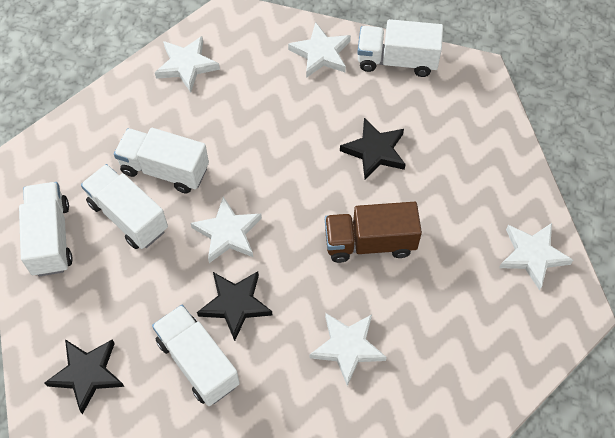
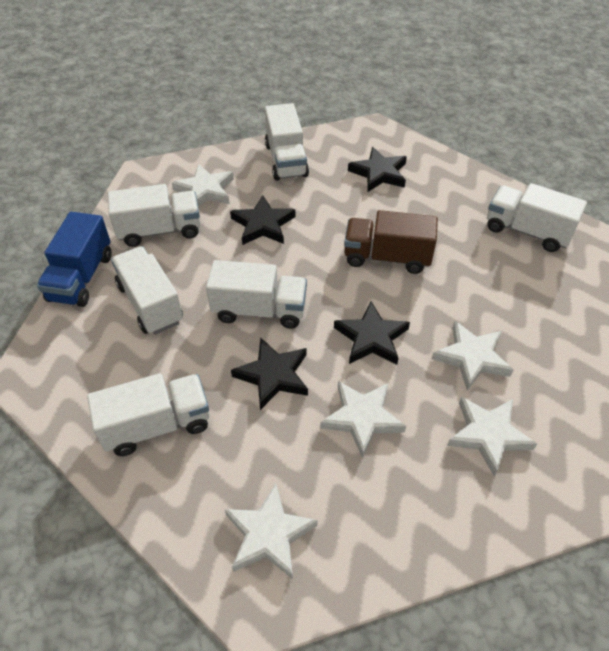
black star: [45,339,125,414] [197,271,272,341] [340,118,406,180] = 3 -> [230,195,295,245] [231,338,308,410] [334,301,410,365] [348,147,407,192] = 4
blue truck: none = 0 -> [37,212,112,307] = 1
white truck: [19,182,73,276] [81,164,168,249] [114,128,209,194] [152,305,240,406] [357,19,443,77] = 5 -> [87,373,209,456] [108,184,200,247] [111,246,183,334] [206,260,307,329] [265,103,309,181] [487,183,587,252] = 6

